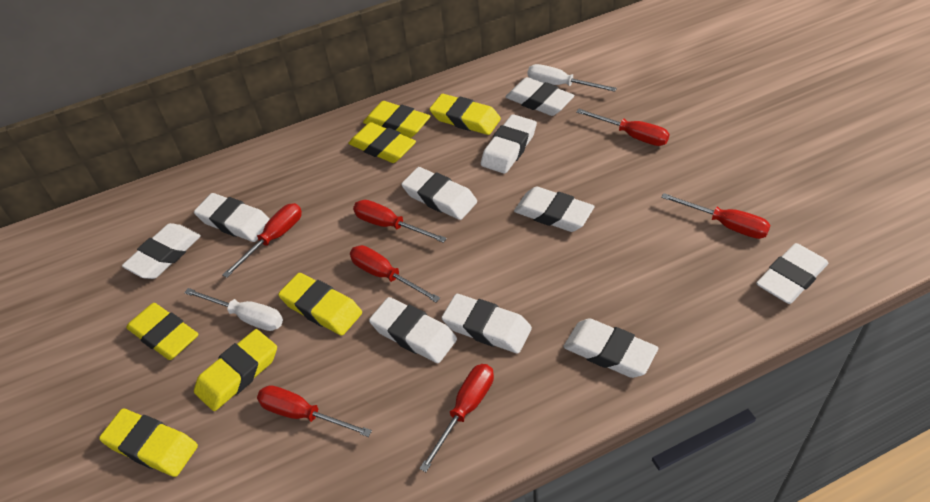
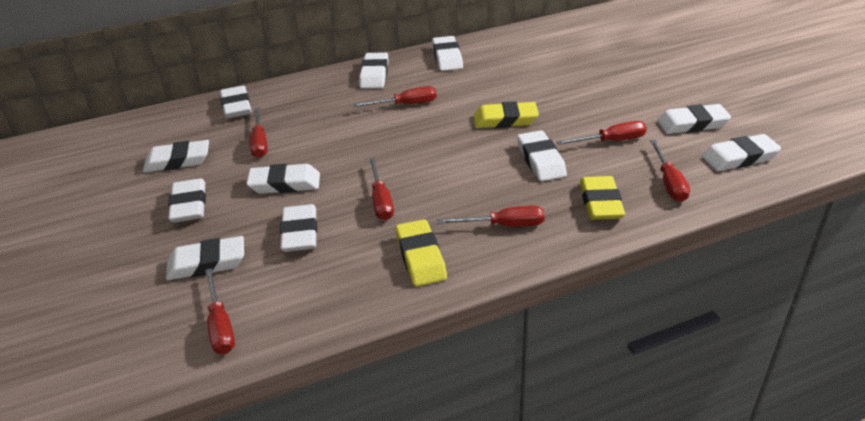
white eraser: [122,223,201,279] [194,193,270,242] [369,297,457,363] [401,167,477,220] [442,294,532,354] [481,114,537,174] [506,77,574,116] [514,186,595,232] [563,318,658,378] [756,243,829,304] = 10 -> [143,140,209,172] [166,236,244,280] [168,178,206,223] [220,86,252,119] [246,164,320,194] [280,204,317,252] [359,52,388,89] [432,36,463,71] [517,130,567,181] [657,104,731,134] [702,134,781,171] = 11
white screwdriver: [184,288,283,331] [528,64,617,92] = 2 -> none = 0
yellow eraser: [99,409,198,477] [126,303,198,360] [194,329,277,411] [278,273,362,336] [348,122,416,163] [363,101,430,138] [430,94,501,135] = 7 -> [396,219,447,286] [474,101,539,128] [580,176,625,220] = 3

